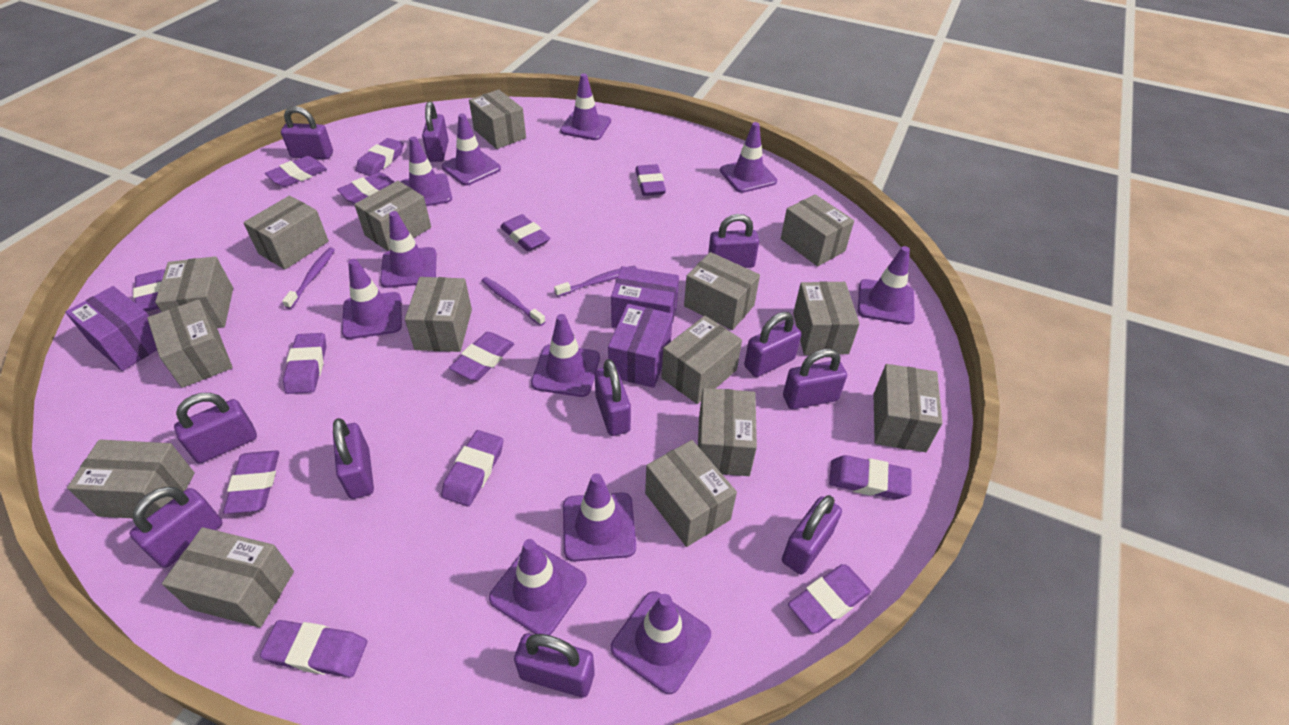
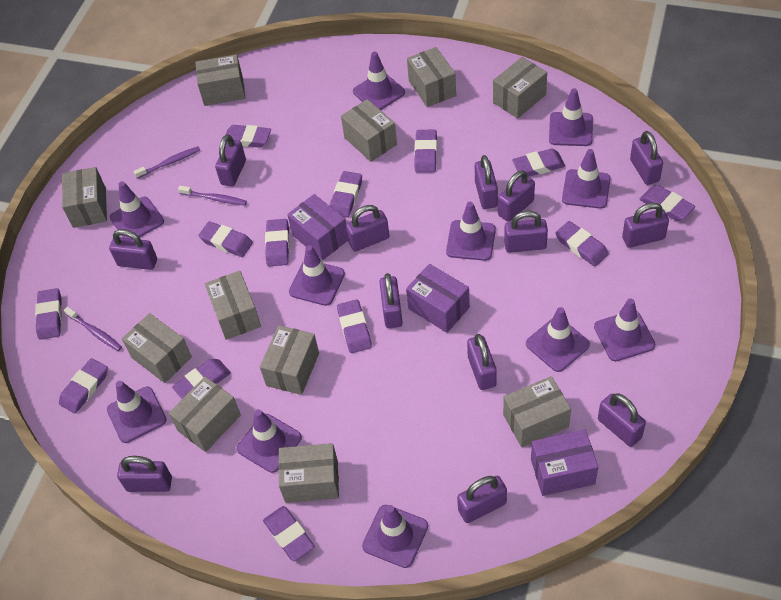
grey box: [67,440,195,518] [147,299,233,388] [155,256,233,328] [162,527,294,628] [243,195,329,270] [354,181,431,251] [405,277,472,352] [469,89,526,149] [645,440,737,547] [661,316,742,404] [684,252,760,330] [698,388,757,476] [781,194,854,266] [793,281,860,355] [874,364,942,452] = 15 -> [62,167,107,228] [122,313,192,383] [169,377,241,452] [195,54,245,106] [205,271,261,340] [260,325,319,395] [278,443,339,503] [341,99,397,162] [407,47,456,107] [493,57,547,118] [503,376,571,447] = 11
purple padlock: [129,487,223,568] [174,393,257,463] [281,106,333,159] [333,418,374,499] [422,102,449,162] [514,634,595,697] [595,359,631,436] [708,214,759,268] [744,312,801,377] [782,495,842,575] [783,349,847,409] = 11 -> [109,229,157,270] [117,456,172,492] [215,134,246,187] [346,205,389,251] [379,273,403,328] [457,476,507,523] [467,334,497,390] [475,155,498,209] [498,170,535,222] [504,211,548,253] [598,393,646,447] [622,202,669,248] [630,131,663,185] = 13

